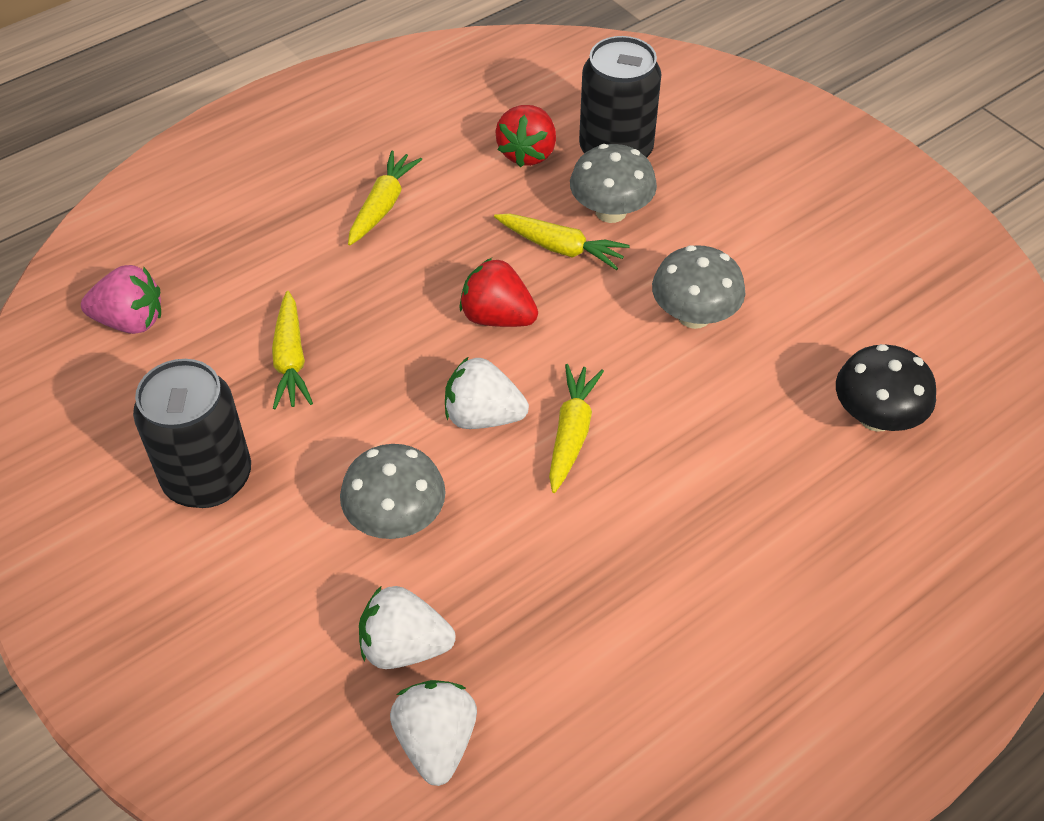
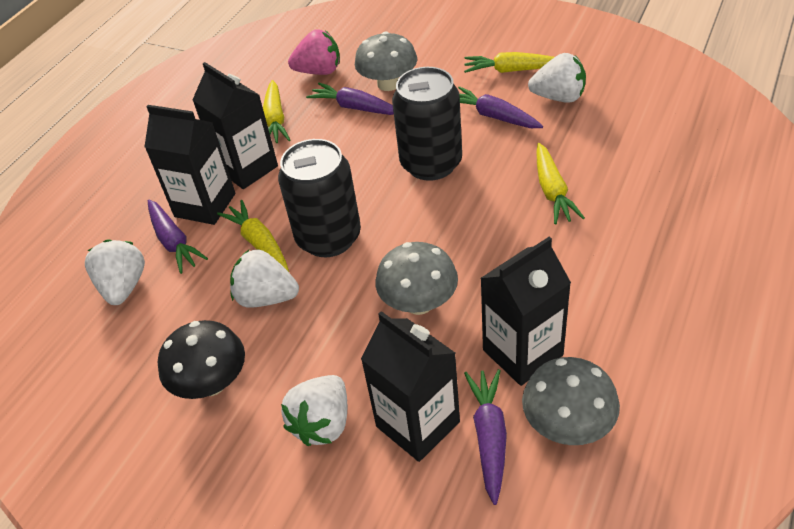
black carton: none = 0 -> [145,105,235,225] [193,62,278,189] [361,311,460,462] [480,237,571,386] = 4
purple carrot: none = 0 -> [148,200,208,274] [306,83,394,115] [458,86,543,128] [464,369,507,505] = 4
red strawberry: [459,258,538,327] [495,105,556,167] = 2 -> none = 0
white strawberry: [359,586,456,669] [390,680,477,786] [445,357,529,429] = 3 -> [85,240,145,305] [230,250,299,308] [281,375,347,446] [528,53,586,103] = 4

